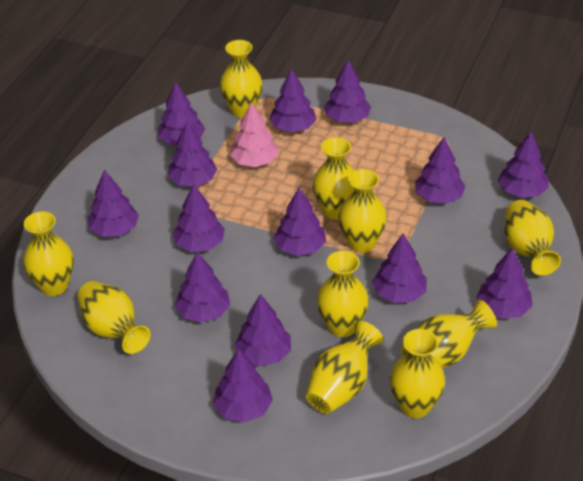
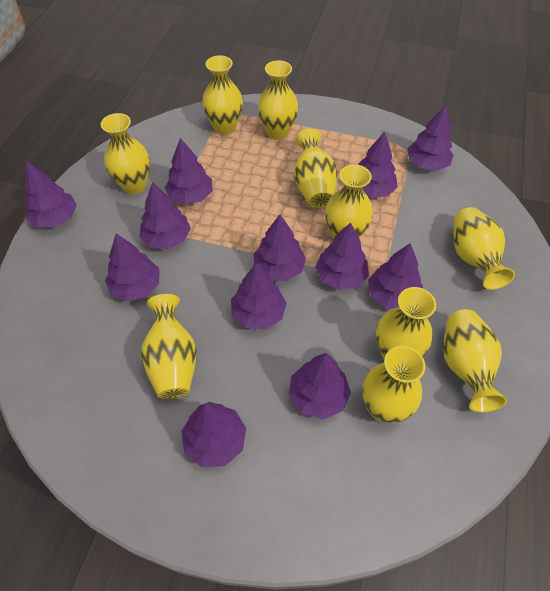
pink tree: [230,102,279,167] = 1 -> none = 0
purple tree: [88,170,139,237] [158,82,205,145] [168,121,217,186] [173,184,225,252] [175,252,230,323] [213,349,273,423] [234,294,291,366] [269,68,316,132] [274,188,326,256] [324,60,371,123] [372,234,427,303] [415,137,466,204] [476,248,532,319] [498,131,549,198] = 14 -> [25,161,77,227] [105,234,159,301] [139,182,191,249] [165,138,212,205] [182,402,246,467] [231,262,287,330] [253,214,306,281] [289,353,351,419] [315,223,369,290] [358,132,398,198] [368,243,423,309] [407,105,453,171] = 12

